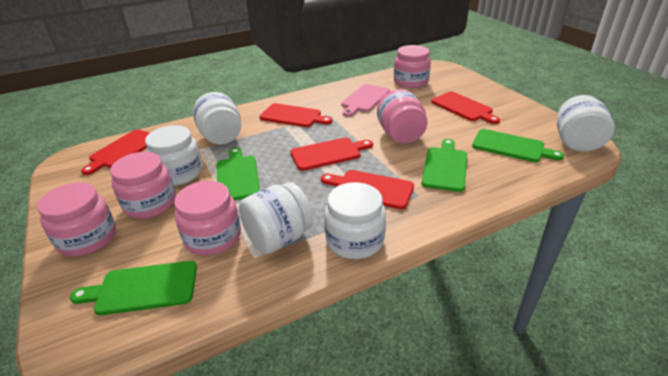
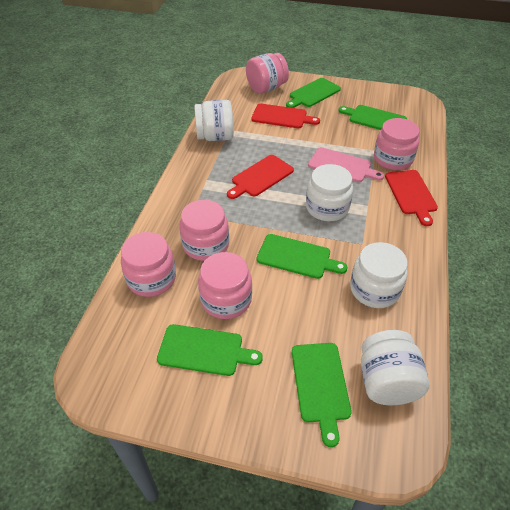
green cutting board: [70,261,197,315] [217,148,260,200] [421,139,467,192] [472,129,564,162] = 4 -> [157,324,263,376] [257,234,347,279] [286,78,341,108] [292,343,352,447] [338,105,407,130] = 5
red cutting board: [81,129,149,175] [259,103,332,127] [290,137,373,171] [321,170,414,209] [431,92,500,124] = 5 -> [227,155,294,199] [251,103,320,128] [385,170,438,226] = 3
white jar: [145,125,202,186] [193,92,241,144] [239,182,314,254] [324,182,386,259] [557,95,615,152] = 5 -> [194,100,234,141] [306,164,353,221] [350,242,408,308] [361,330,429,405] = 4

